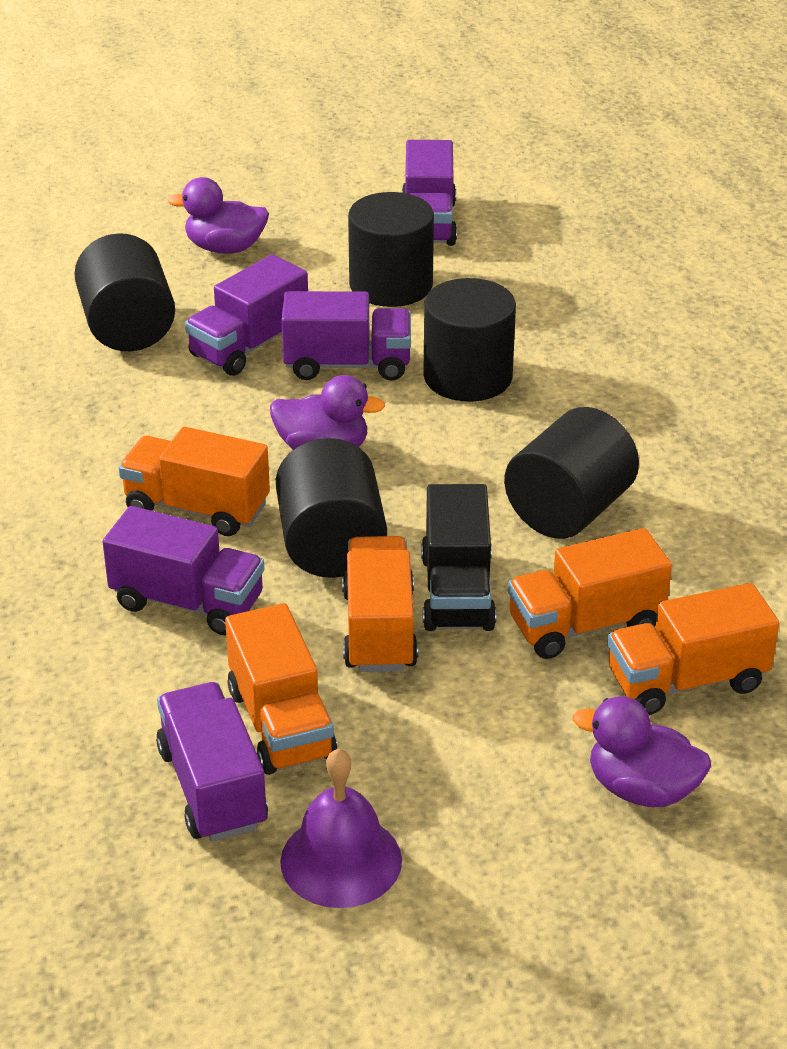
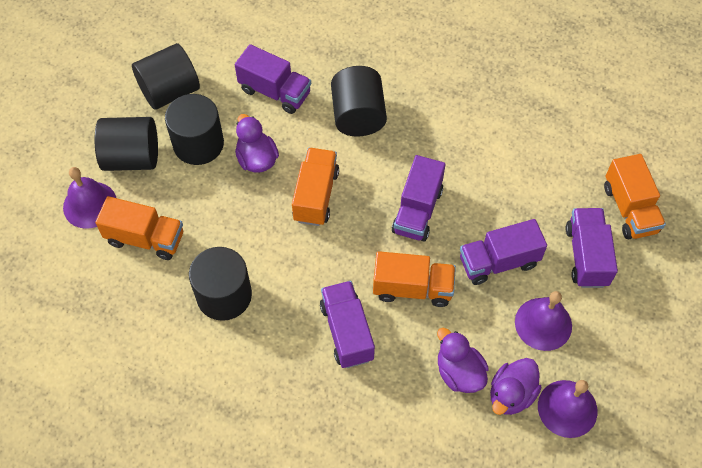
black truck: [421,484,496,631] = 1 -> none = 0
orange truck: [119,427,270,536] [225,603,337,775] [342,536,418,672] [508,528,672,659] [607,583,779,715] = 5 -> [95,196,183,260] [292,148,339,226] [373,251,456,307] [604,154,666,239] = 4
purple bell: [280,748,402,908] = 1 -> [63,167,116,229] [515,291,572,351] [538,380,598,438] = 3

